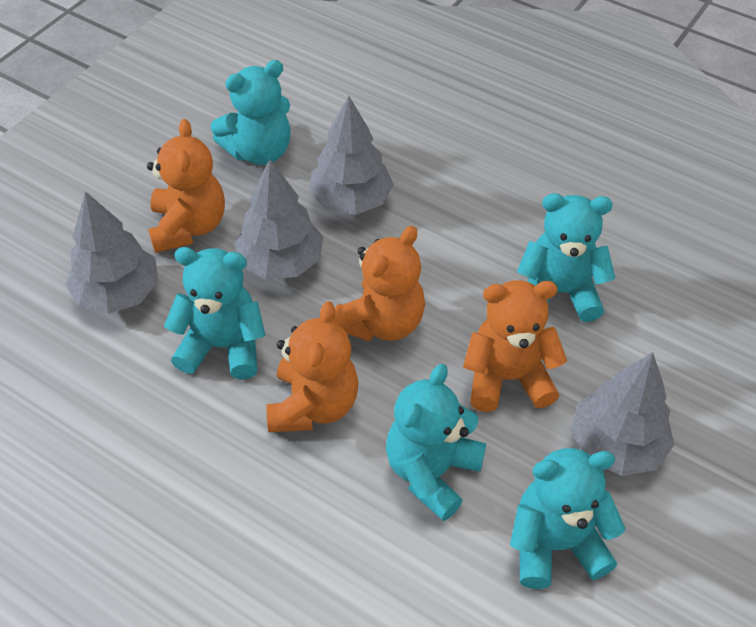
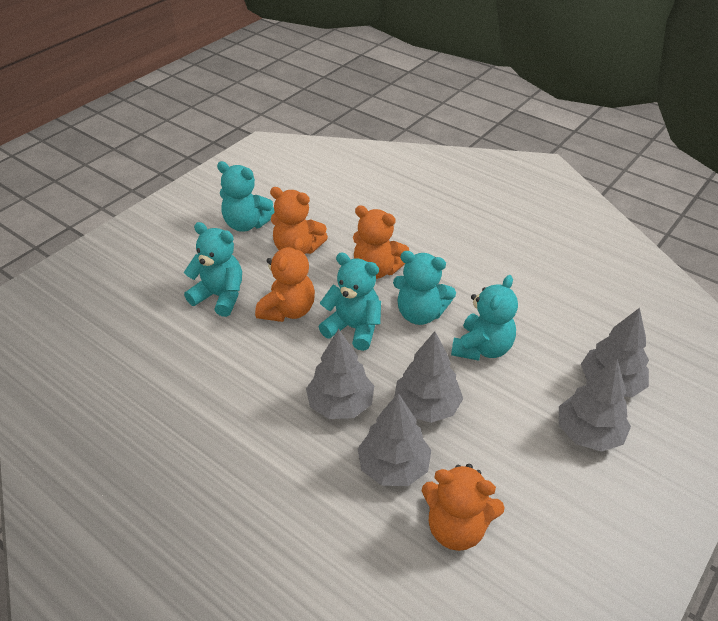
grey tree: [65,191,158,314] [234,159,323,280] [309,96,394,215] [570,352,674,476] = 4 -> [306,329,374,419] [358,393,431,486] [394,331,463,423] [559,359,631,452] [581,308,649,397] = 5

